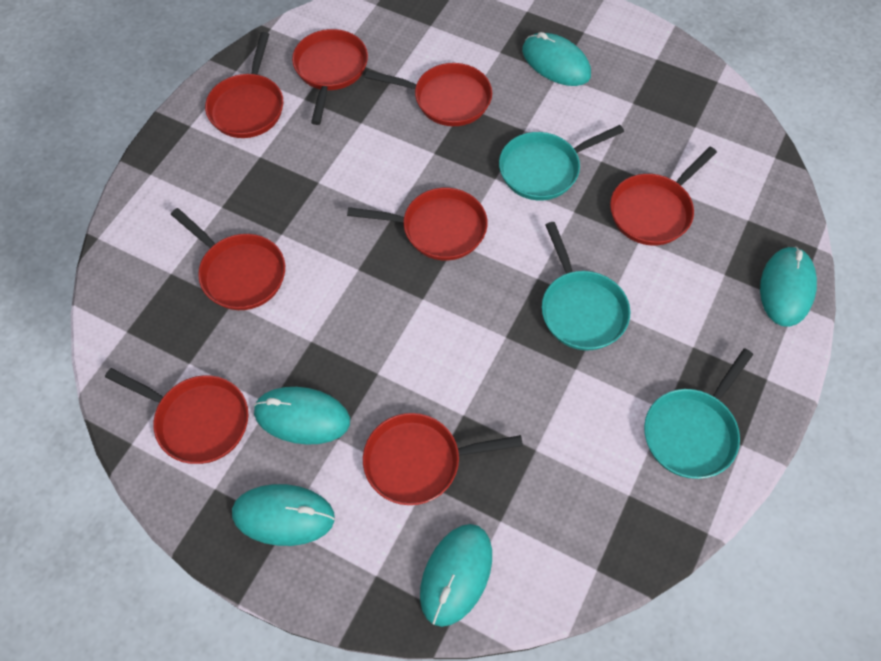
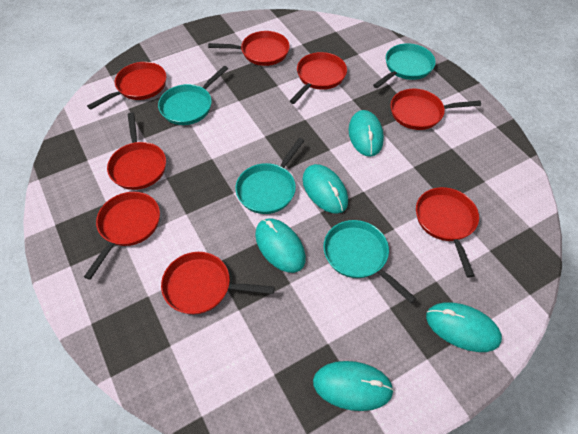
turquoise pan: [499,125,624,201] [542,222,630,351] [644,348,753,479] = 3 -> [158,66,228,125] [235,138,304,214] [323,220,416,303] [373,43,436,88] = 4

